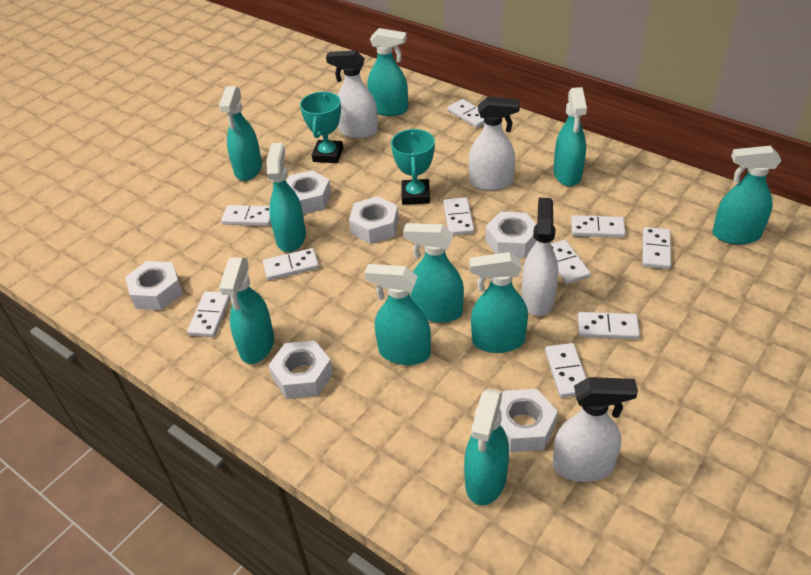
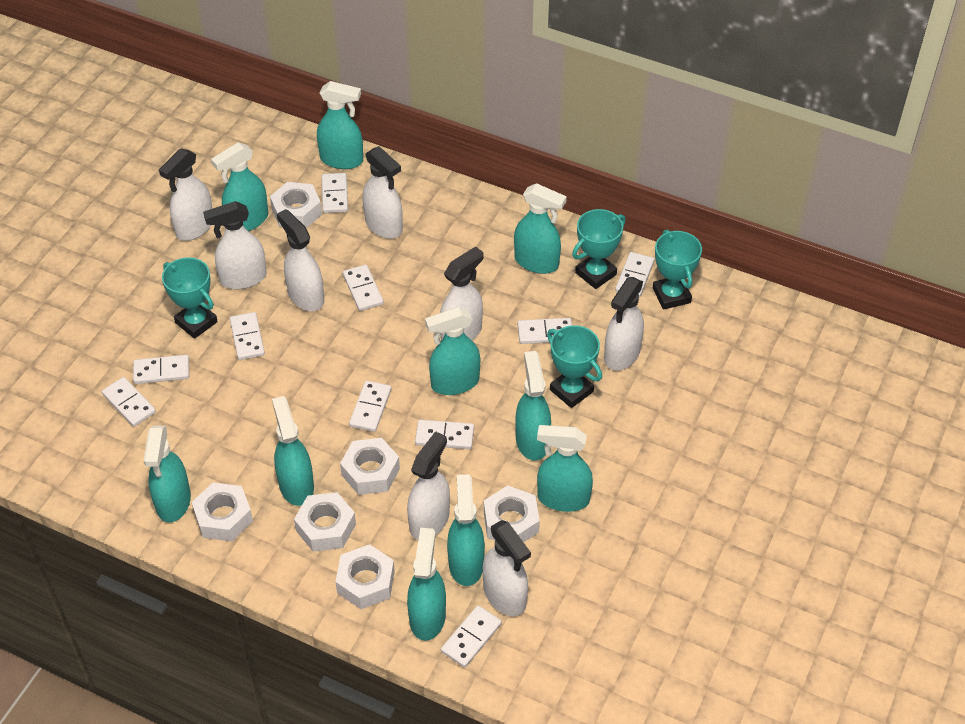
turquoise trophy: [300,92,343,163] [391,129,435,205] = 2 -> [162,257,218,339] [547,325,602,408] [572,209,626,289] [653,230,702,310] = 4
white spray bottle: [326,50,378,138] [469,97,520,191] [522,198,558,316] [553,377,638,482] = 4 -> [159,148,212,241] [203,201,267,289] [277,209,324,311] [363,146,403,239] [407,431,450,540] [440,246,484,341] [483,520,531,616] [604,277,644,371] = 8

